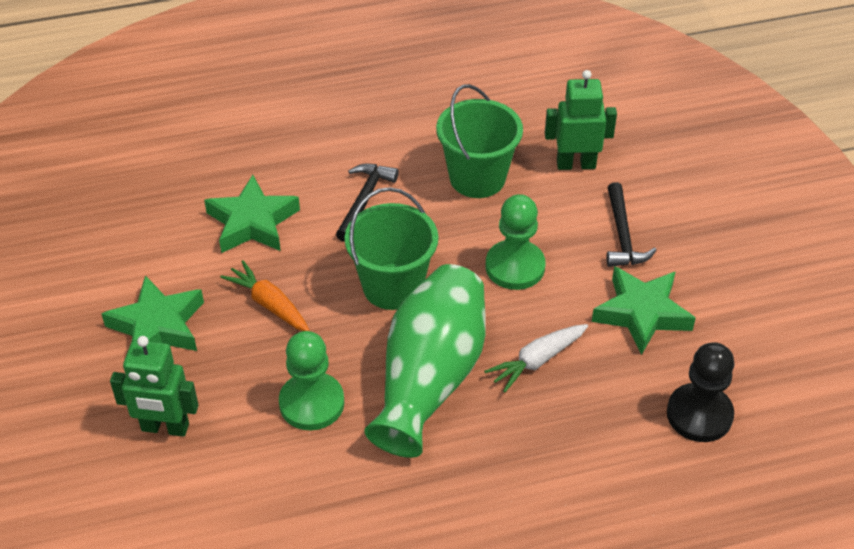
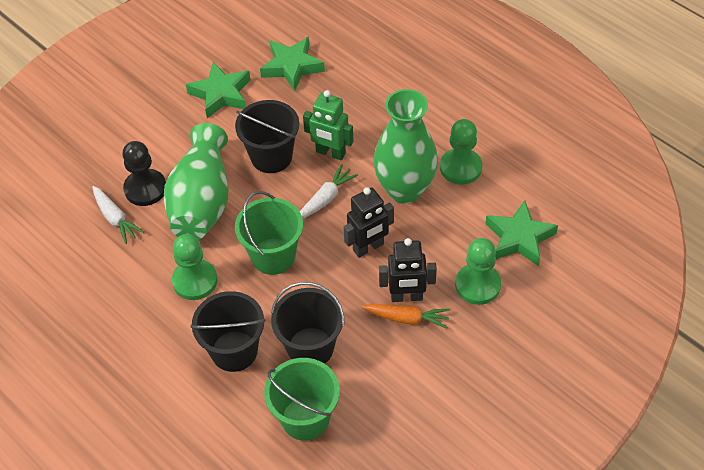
black bucket: none = 0 -> [191,291,266,372] [235,100,299,173] [271,282,344,364] = 3
black hammer: [336,164,399,242] [606,182,657,267] = 2 -> none = 0
black robot: none = 0 -> [344,187,394,258] [379,238,437,302] = 2
green pawn: [279,331,344,431] [486,194,545,290] = 2 -> [172,234,217,300] [440,119,482,185] [455,238,501,305] = 3
green robot: [110,336,199,437] [545,70,617,170] = 2 -> [303,90,353,160] = 1
green vase: [364,264,486,458] = 1 -> [163,123,228,240] [373,89,438,204] = 2
white carrot: [484,324,588,393] = 1 -> [92,186,144,244] [300,164,358,219] = 2

